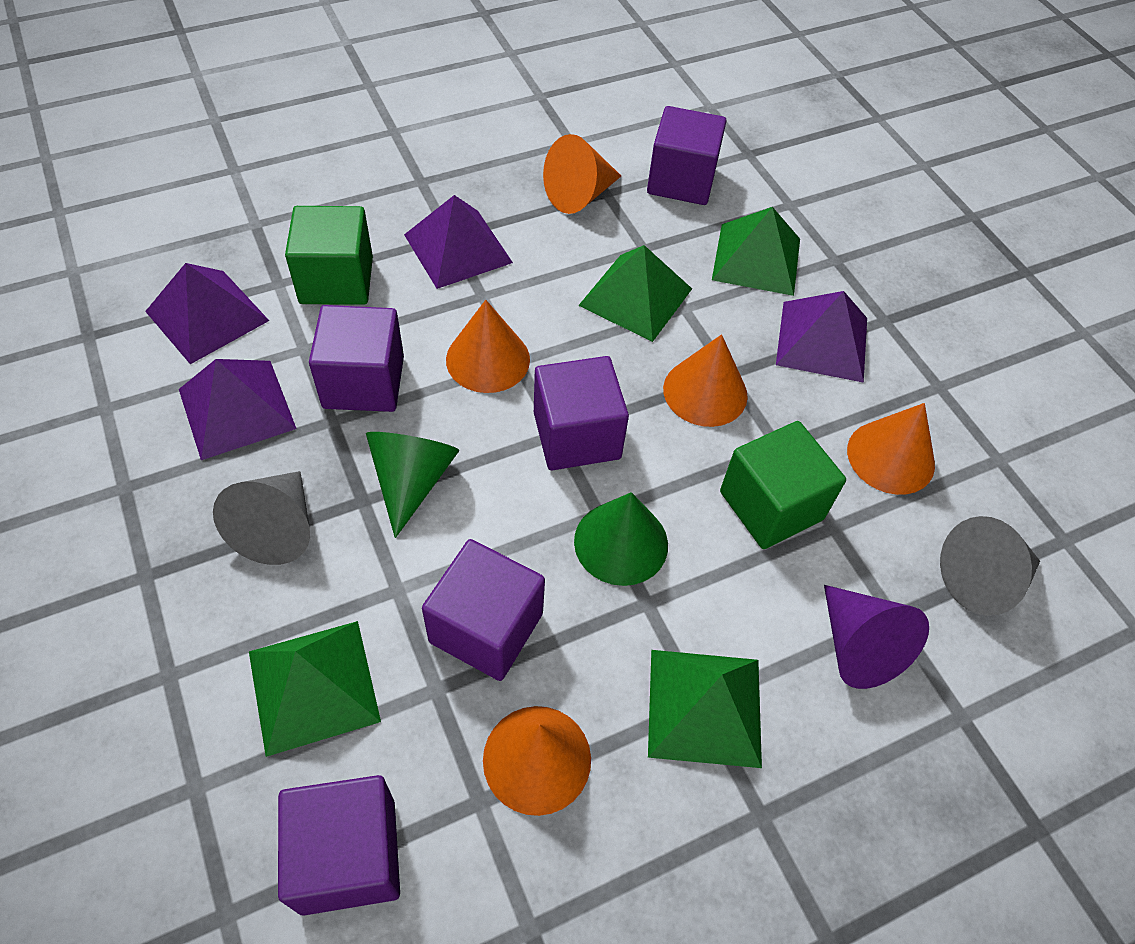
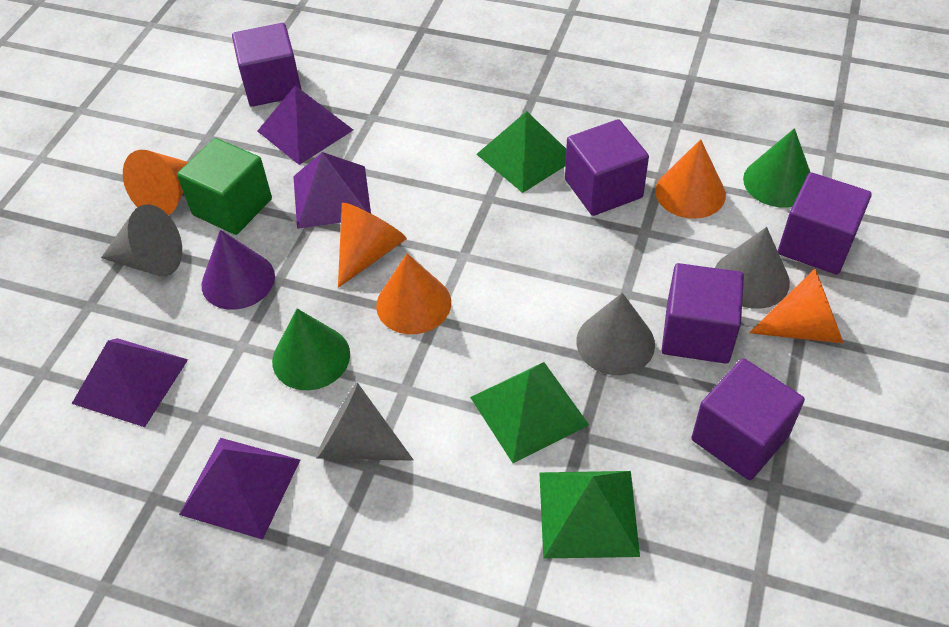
green cube: [285,206,373,305] [720,421,846,549] = 2 -> [177,138,272,235] = 1
green pyramid: [249,621,381,757] [578,245,692,342] [648,650,762,768] [712,207,800,296] = 4 -> [470,362,589,463] [476,111,566,193] [539,471,640,558] = 3
grey cone: [213,471,310,565] [940,516,1040,616] = 2 -> [101,204,182,276] [316,382,413,461] [577,293,655,375] [715,227,790,309] = 4

